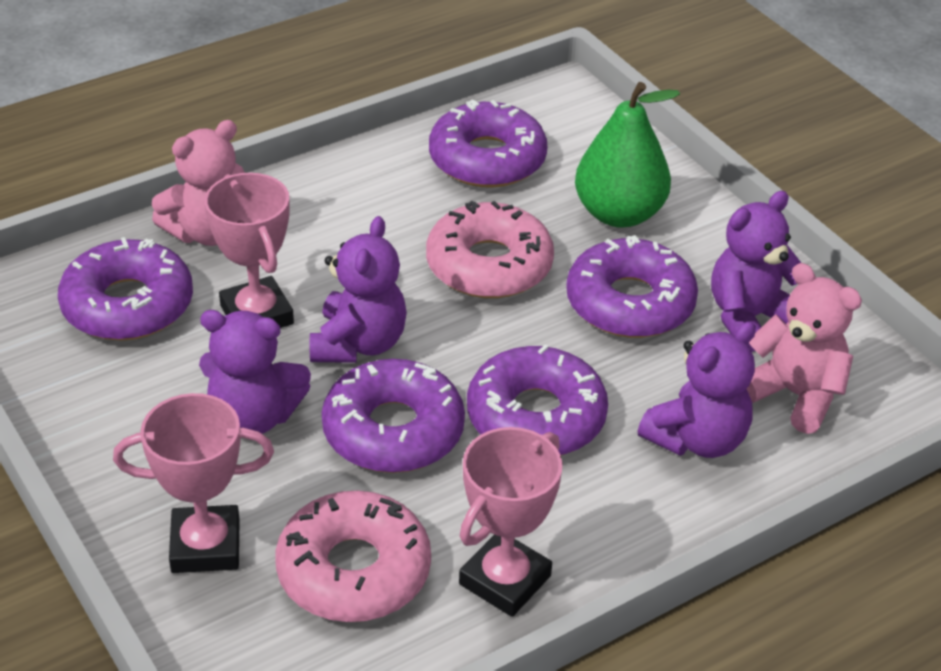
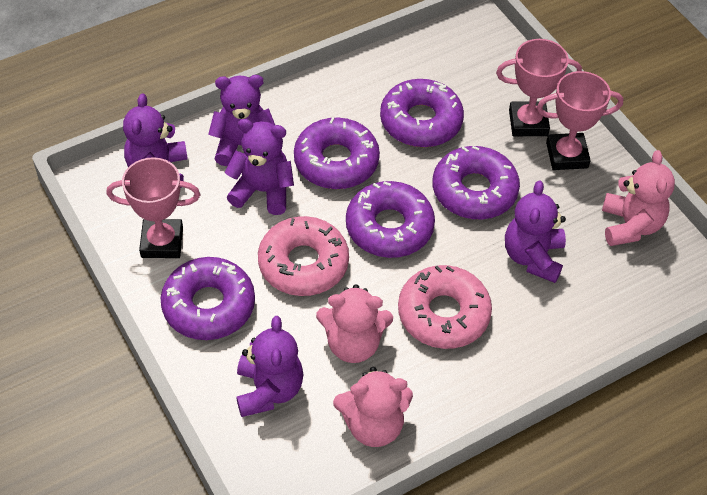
green pear: [575,82,680,228] = 1 -> none = 0
pink teddy bear: [152,120,245,246] [746,263,862,434] = 2 -> [316,285,393,363] [333,367,413,447] [602,150,675,246] = 3
purple teddy bear: [199,310,311,434] [310,216,407,363] [637,321,756,458] [711,191,801,352] = 4 -> [123,93,188,189] [208,75,275,166] [224,119,294,215] [236,316,303,417] [505,180,566,283] = 5

